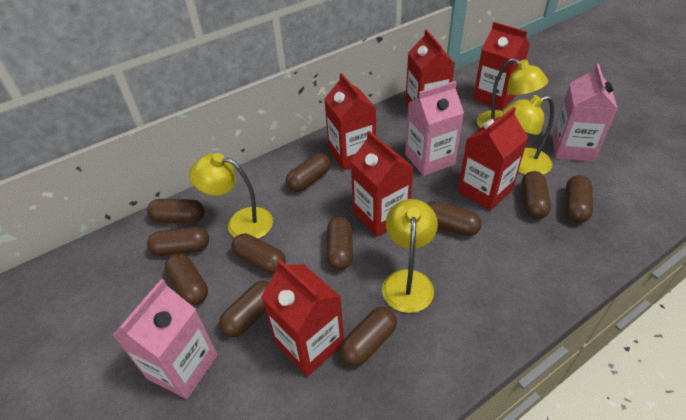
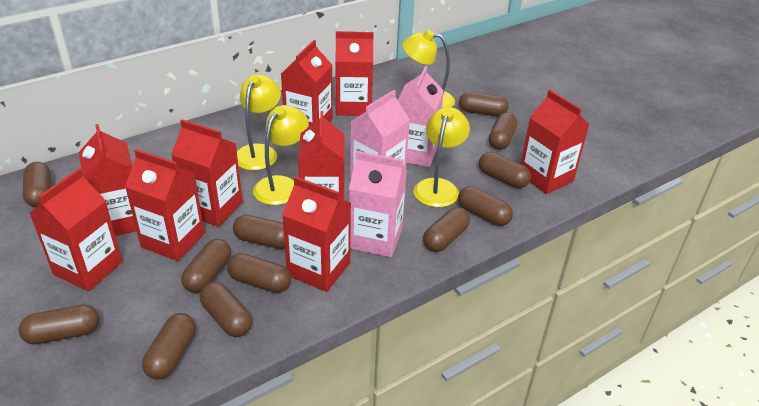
brown capsule: [147,199,204,223] [147,227,209,256] [165,254,208,305] [219,281,269,337] [231,234,286,274] [286,153,330,192] [327,217,353,270] [340,307,397,366] [427,201,481,236] [521,171,551,219] [565,175,593,223] = 11 -> [19,305,99,345] [23,162,51,207] [142,313,196,380] [181,239,231,293] [200,282,252,337] [227,253,291,293] [233,215,285,249] [423,207,470,252] [458,186,513,226] [459,92,509,116] [479,152,531,188] [489,112,517,150] = 12
red carton: [261,259,344,377] [324,73,376,170] [351,131,414,237] [405,29,455,106] [458,107,528,211] [473,22,530,110] = 6 -> [30,169,123,291] [79,124,137,236] [125,149,205,261] [171,119,243,227] [281,40,333,127] [282,176,351,292] [298,111,344,200] [335,31,374,116] [521,90,589,194] = 9

